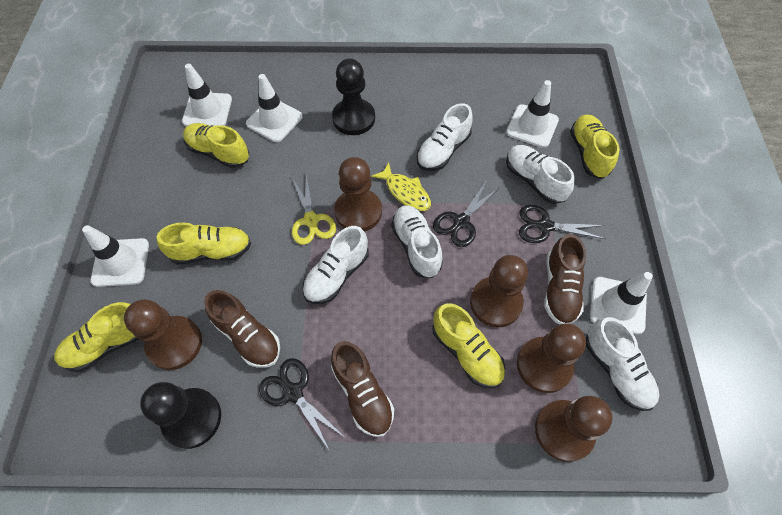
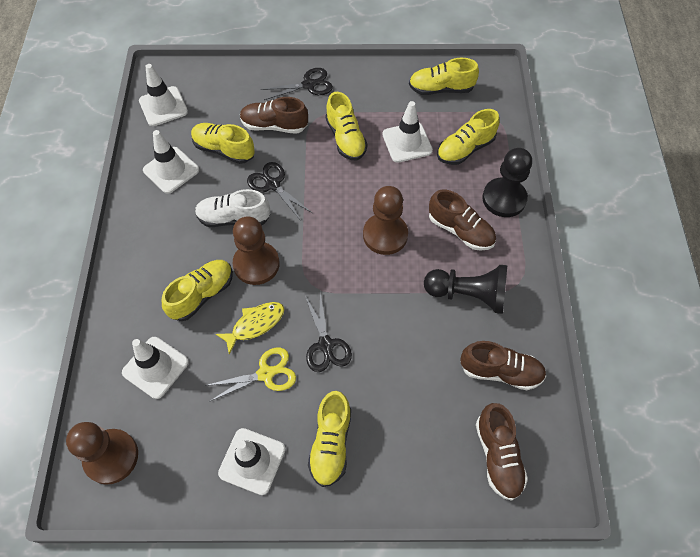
brown pawn: [124,299,202,370] [334,157,382,231] [470,255,528,327] [517,323,586,393] [535,396,613,462] = 5 -> [66,422,138,485] [233,217,280,285] [363,186,408,255] = 3
brown shoe: [204,290,280,368] [331,341,394,437] [544,234,586,325] = 3 -> [240,97,308,134] [429,189,496,251] [460,341,546,390] [476,403,528,501] = 4
white shoe: [303,226,369,304] [391,205,443,278] [417,103,472,171] [506,145,575,204] [586,317,659,411] = 5 -> [195,189,270,227] = 1
yellow shoe: [54,302,139,372] [157,223,251,265] [183,123,249,168] [432,303,505,388] [570,115,619,179] = 5 -> [162,260,233,321] [191,123,255,164] [308,391,351,487] [325,92,368,161] [409,58,479,95] [437,109,500,165] = 6

